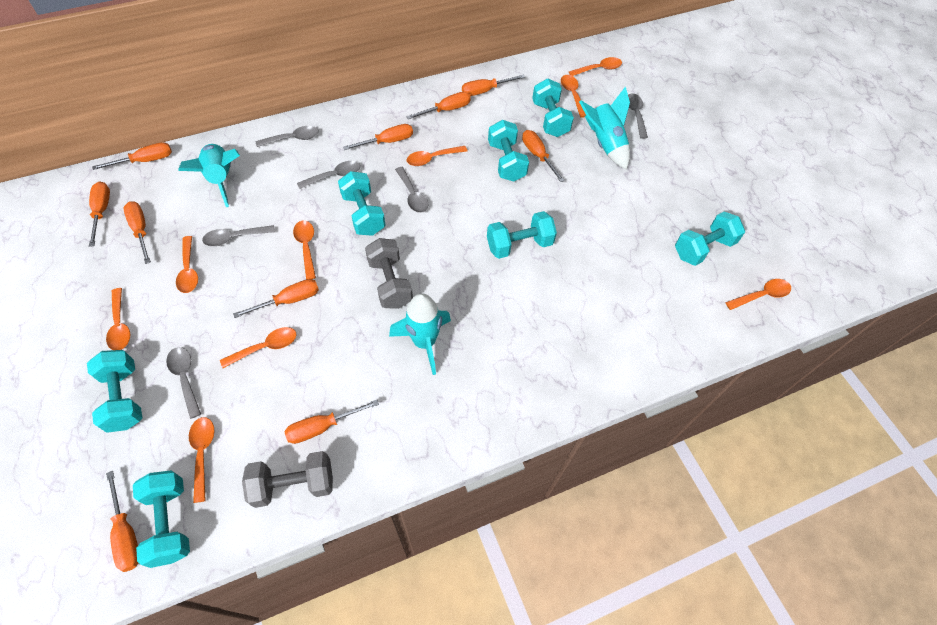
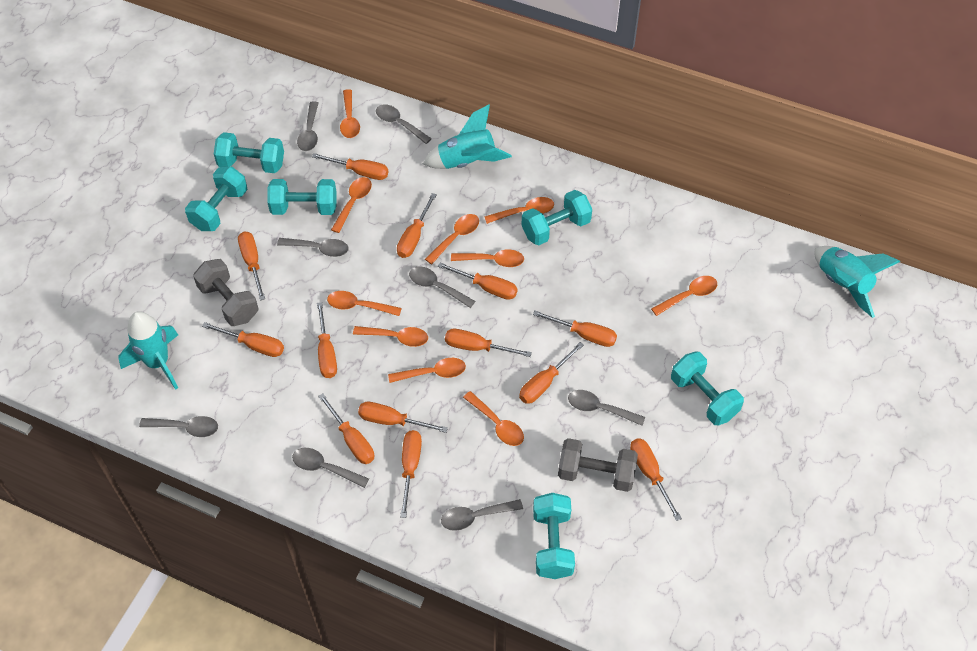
grey spoon: [166,347,201,419] [202,225,275,246] [256,126,319,147] [297,161,360,189] [395,167,428,213] [628,94,648,139] = 6 -> [139,416,218,437] [277,238,349,257] [292,448,369,488] [297,101,318,151] [376,104,432,144] [409,266,475,308] [441,499,523,531] [568,390,645,426] = 8
orange screwdriver: [89,182,110,247] [92,142,172,170] [106,471,138,572] [124,201,151,264] [233,279,319,318] [285,400,379,444] [343,124,413,150] [406,92,471,119] [462,75,525,96] [522,130,565,182] = 10 -> [202,322,284,357] [238,232,265,301] [312,153,389,180] [317,302,337,378] [318,393,374,464] [358,402,448,433] [397,193,437,258] [400,430,422,518] [438,262,518,300] [445,329,532,357] [519,342,584,404] [533,311,617,347] [630,438,682,521] = 13
orange spoon: [106,288,130,350] [176,236,198,293] [189,417,215,503] [220,327,297,368] [293,221,316,279] [406,146,468,166] [561,75,586,118] [569,57,622,76] [725,279,791,310] = 9 -> [327,291,402,316] [331,177,372,233] [340,89,360,138] [353,326,428,347] [388,358,466,383] [425,214,479,264] [451,249,524,267] [463,391,524,446] [484,197,554,224] [651,276,717,316] = 10
turquoise dumbbell: [87,350,142,433] [133,470,190,568] [338,171,386,236] [487,211,557,259] [488,120,529,182] [532,79,574,137] [675,212,745,266] = 7 -> [185,167,248,231] [214,132,284,173] [267,179,337,215] [522,190,592,245] [533,493,575,579] [671,352,744,425] = 6

